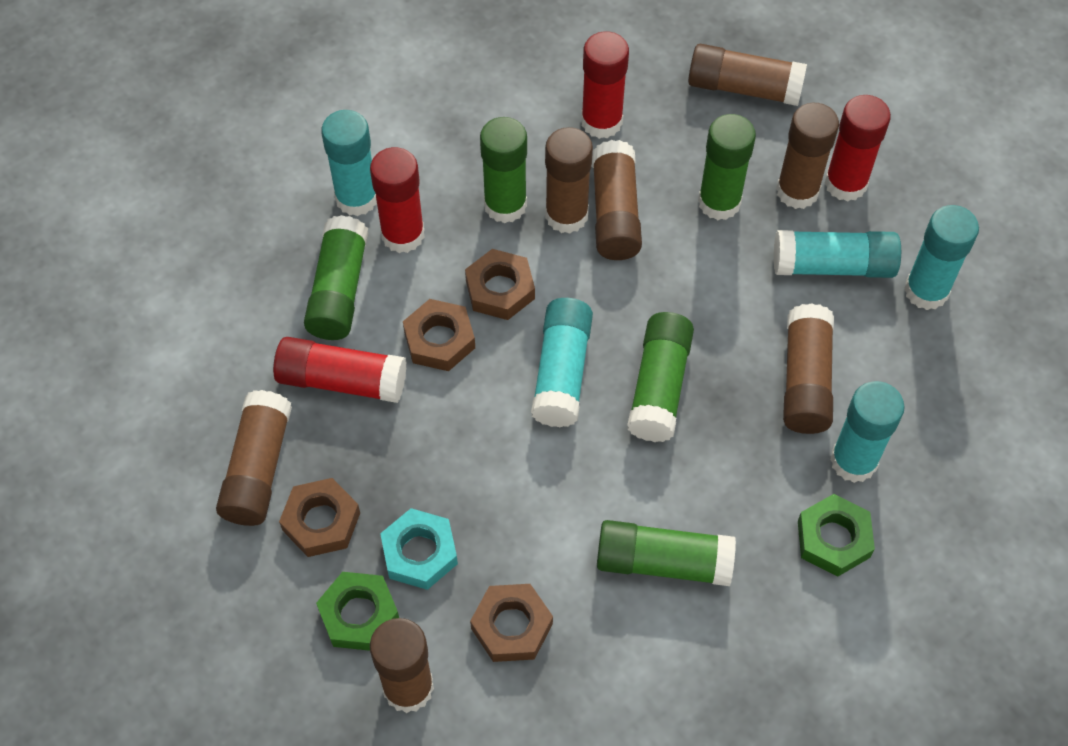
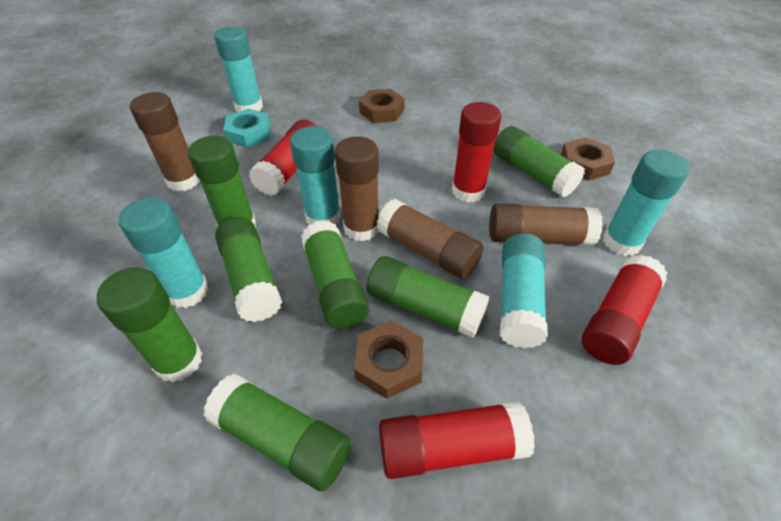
brown glue stick: [216,390,292,526] [370,618,434,713] [545,127,593,234] [592,140,642,260] [688,44,807,106] [776,103,839,209] [783,303,834,434] = 7 -> [130,92,200,192] [335,136,379,242] [376,199,483,279] [489,203,603,245] = 4
brown nut: [279,478,360,557] [403,299,475,371] [465,249,535,320] [470,584,553,662] = 4 -> [354,320,423,399] [359,89,405,123] [561,137,615,181] = 3
green glue stick: [304,215,368,340] [480,117,527,223] [597,520,736,586] [627,312,694,442] [698,114,756,220] = 5 -> [97,267,203,383] [188,136,256,228] [203,374,351,491] [215,217,282,322] [301,220,369,329] [366,256,489,338] [493,126,585,198] = 7
green nut: [316,572,399,651] [798,494,875,577] = 2 -> none = 0

